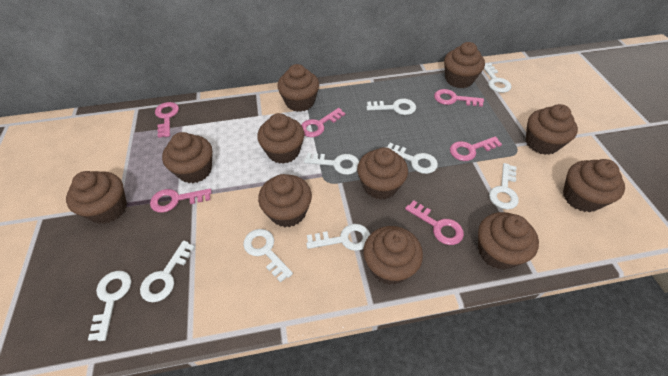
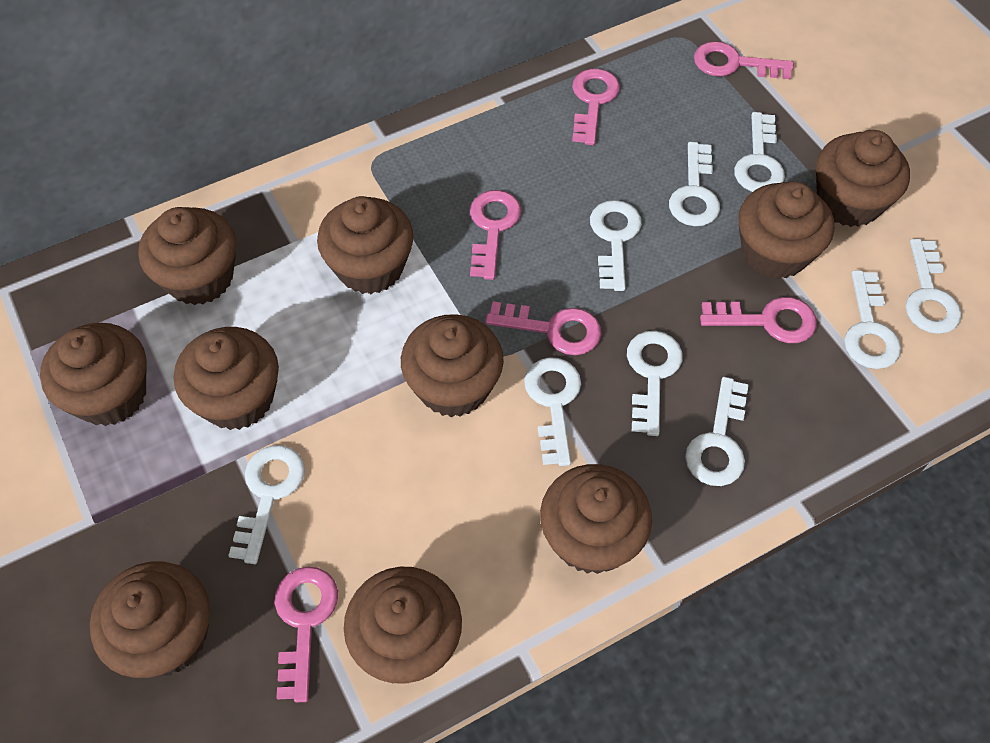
brown cupcake: [66,171,127,224] [162,132,212,183] [257,113,304,164] [258,174,312,227] [277,64,319,112] [357,147,408,200] [363,226,423,285] [444,42,485,88] [478,212,539,270] [526,104,578,155] [563,159,625,212] = 11 -> [40,323,146,426] [90,561,210,678] [138,207,236,305] [174,327,279,430] [317,196,414,294] [344,567,462,684] [401,314,504,417] [540,464,652,574] [738,181,834,279] [816,130,910,227] = 10

